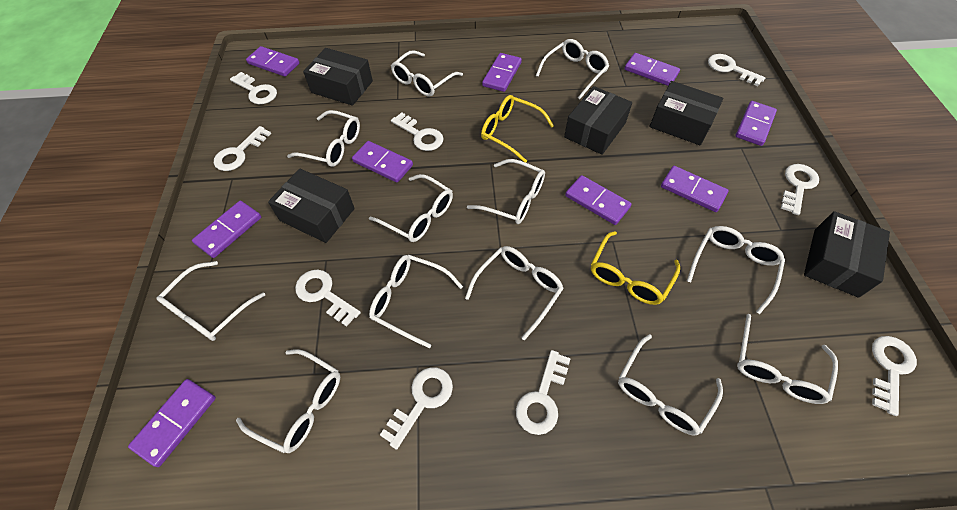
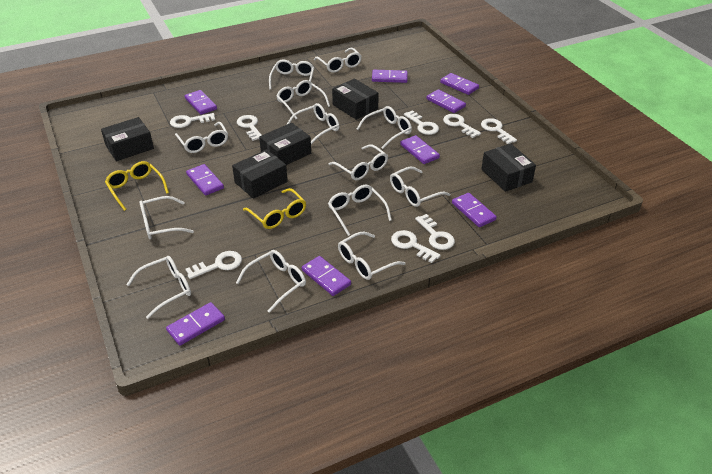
white glasses: [156,261,265,341] [236,349,340,453] [287,110,360,167] [369,174,453,242] [369,255,463,348] [391,50,463,97] [465,246,564,340] [467,159,545,224] [536,39,609,99] [618,334,723,435] [687,226,785,314] [737,314,838,404] = 12 -> [126,256,191,319] [139,196,194,239] [175,122,228,153] [236,250,306,313] [269,59,314,90] [276,80,330,119] [287,103,339,144] [314,48,362,73] [328,144,388,180] [328,185,392,236] [338,232,405,280] [357,106,412,149] [390,167,450,207] = 13
white key: [214,126,271,171] [230,72,277,104] [295,270,361,327] [380,367,453,450] [391,112,443,151] [516,350,571,435] [708,54,765,86] [781,164,819,215] [872,336,917,416] = 9 -> [170,113,215,128] [186,251,242,279] [237,115,262,141] [391,230,441,263] [404,110,439,135] [415,214,455,250] [443,114,481,138] [481,118,517,144] = 8

